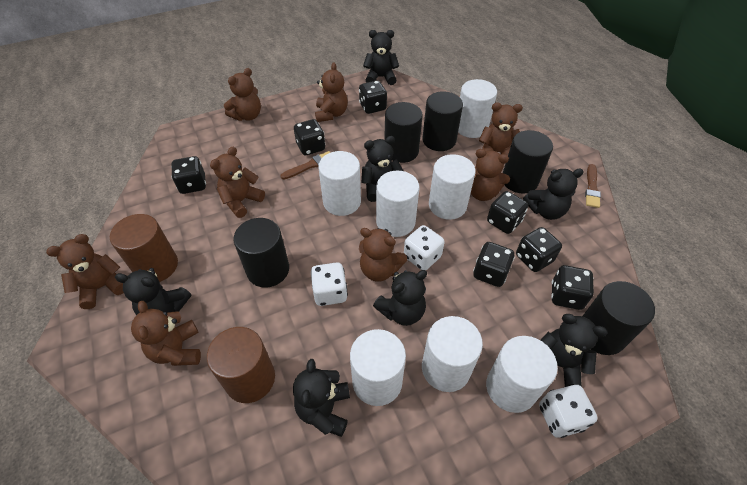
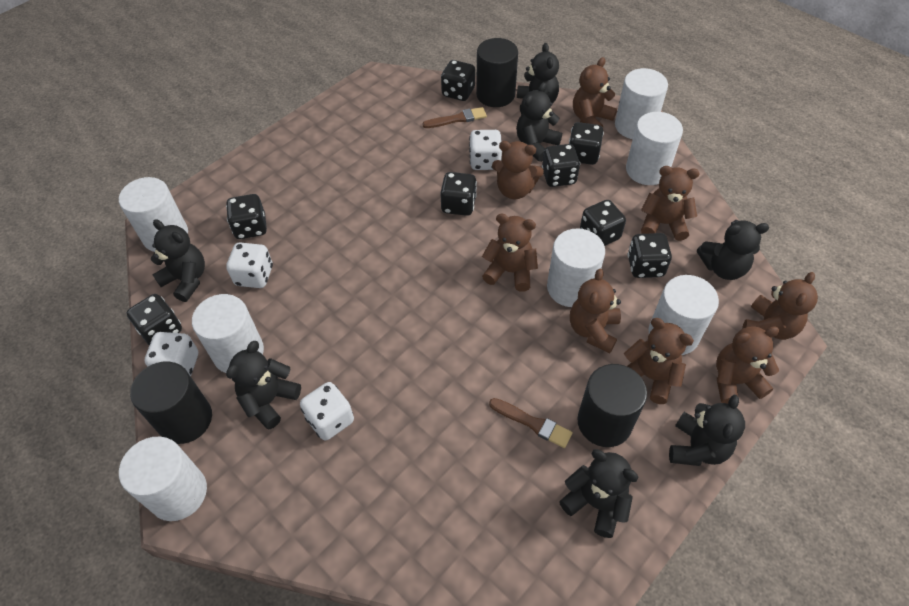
black cylinder: [233,218,289,288] [384,102,423,163] [422,91,463,151] [503,130,553,194] [582,281,655,355] = 5 -> [130,362,212,444] [476,38,518,107] [577,364,647,447] = 3
black dice: [171,156,206,194] [294,119,325,155] [359,80,387,114] [473,242,515,287] [487,191,528,234] [516,227,562,272] [551,265,594,310] = 7 -> [127,294,182,346] [226,194,267,239] [440,172,477,216] [441,60,475,101] [542,144,580,187] [569,122,604,165] [580,200,626,246] [627,233,672,278] = 8
brown cylinder: [110,214,178,282] [207,327,275,403] = 2 -> none = 0
white dice: [311,262,348,306] [404,225,444,270] [539,385,597,438] = 3 -> [145,332,198,376] [226,243,273,288] [300,382,354,441] [469,130,502,170] = 4

